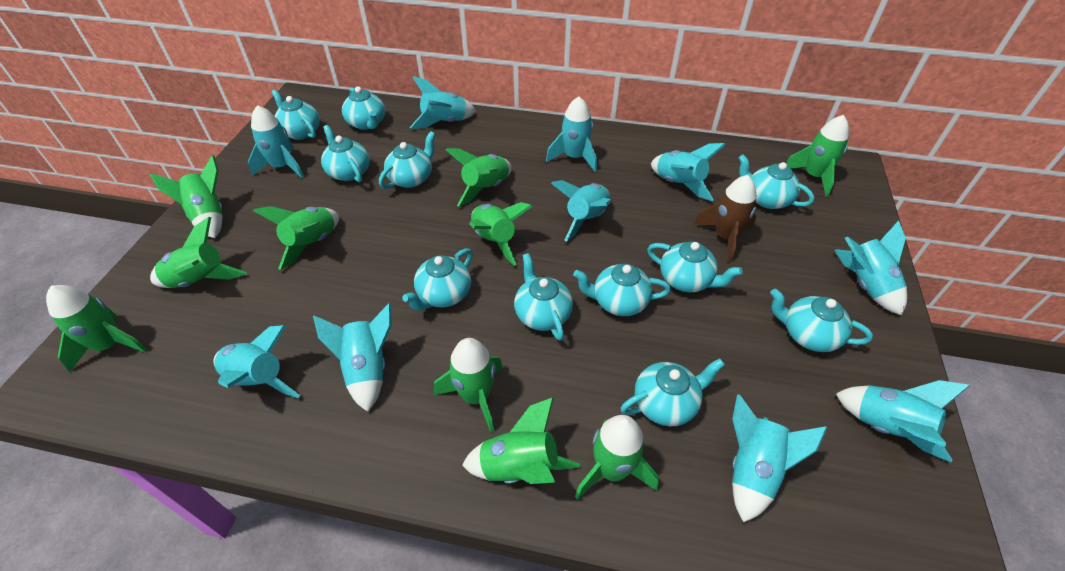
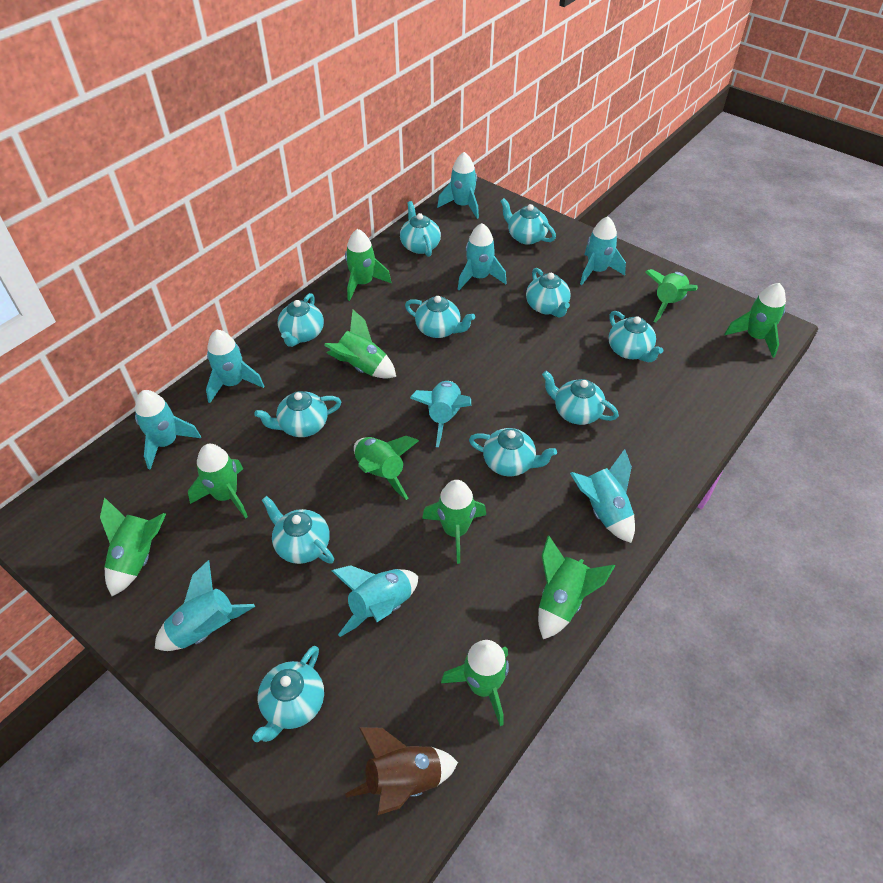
turquoise rocket: [214,325,301,398] [248,105,304,178] [313,303,392,412] [410,76,476,129] [546,96,597,172] [551,180,611,242] [651,143,725,201] [732,394,828,523] [834,220,907,315] [836,380,970,463] = 10 -> [135,390,201,470] [155,560,255,651] [206,330,264,403] [332,565,418,637] [410,381,471,447] [437,152,479,219] [458,223,507,290] [570,449,635,543] [580,217,626,285] = 9

